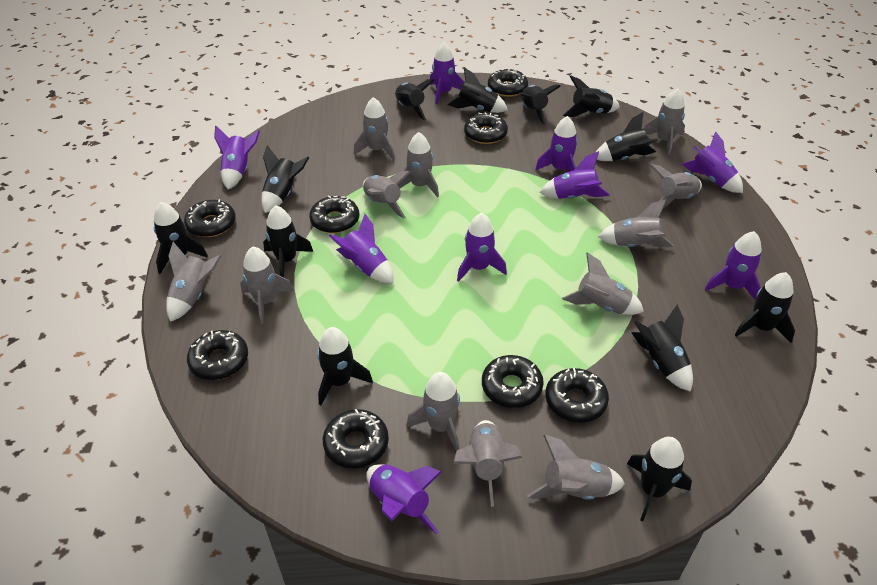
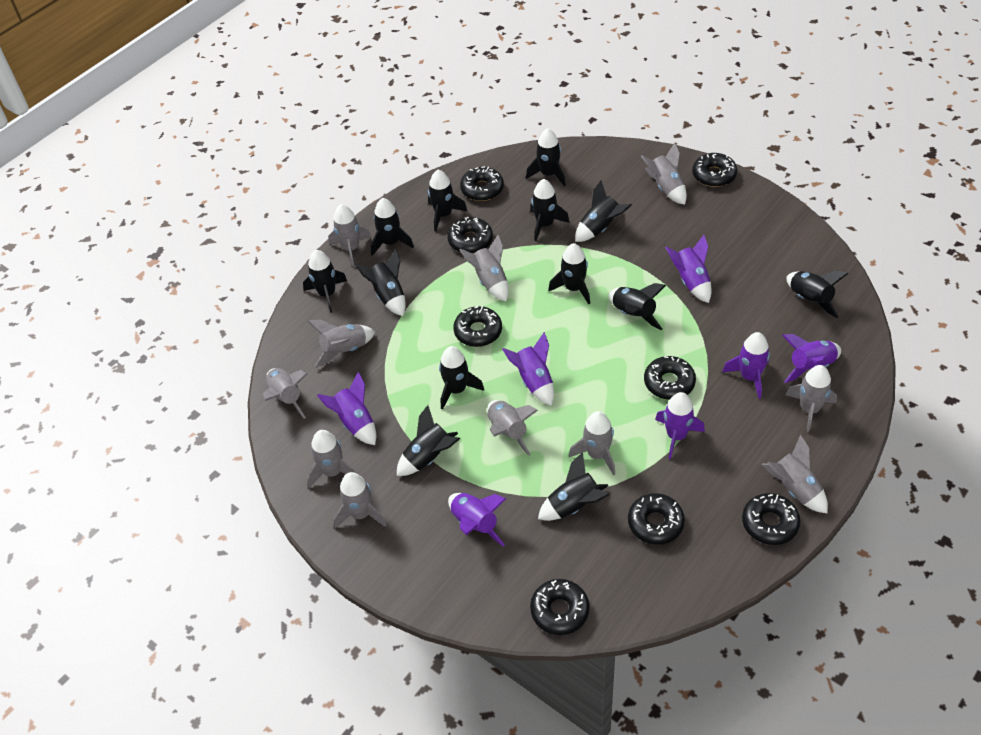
black rocket: [154,202,208,274] [262,145,309,213] [263,205,313,277] [317,327,373,405] [395,79,434,120] [448,67,508,113] [519,84,561,125] [563,75,620,117] [596,112,658,161] [627,437,692,521] [631,304,693,392] [735,272,795,343] = 12 -> [303,250,347,313] [355,249,406,316] [371,198,414,256] [397,405,460,476] [428,170,468,232] [439,346,484,410] [526,128,566,186] [530,179,570,241] [538,452,610,521] [548,243,590,304] [575,180,632,242] [609,283,666,330] [787,270,848,318] = 13
grey rocket: [166,242,221,322] [240,246,294,324] [354,97,395,160] [363,171,411,218] [398,132,439,197] [406,372,460,451] [453,420,522,507] [527,435,625,500] [562,252,644,315] [598,199,674,248] [644,88,685,155] [650,164,702,209] = 12 -> [263,368,308,419] [307,320,375,367] [307,430,356,488] [328,204,372,267] [333,472,386,529] [460,234,509,301] [487,400,538,456] [569,411,615,476] [641,142,687,205] [762,435,828,513] [786,365,837,433] = 11
purple rocket: [214,126,260,190] [329,214,393,283] [366,464,442,534] [430,42,464,104] [457,213,507,282] [535,116,578,172] [539,151,610,199] [682,132,743,193] [705,231,762,300] = 9 -> [317,372,376,445] [448,493,506,547] [502,332,554,406] [655,392,705,459] [665,235,712,303] [722,332,770,399] [782,334,841,383] = 7

